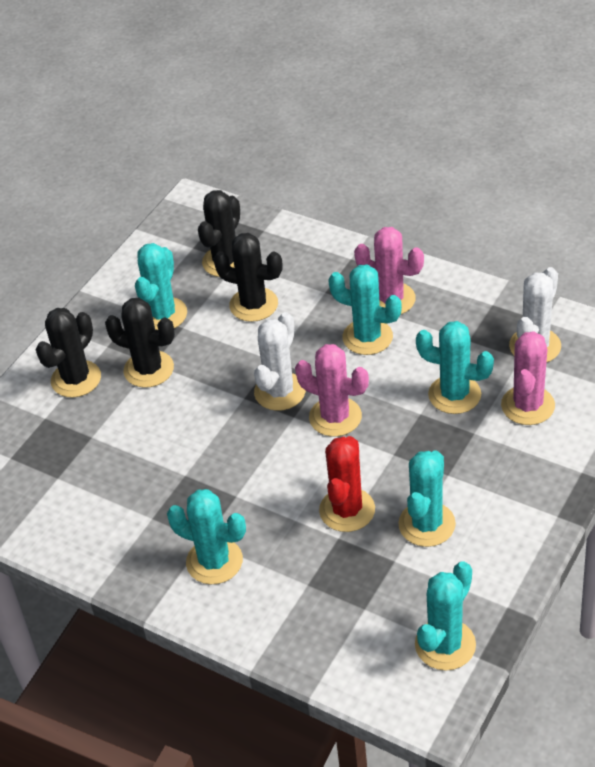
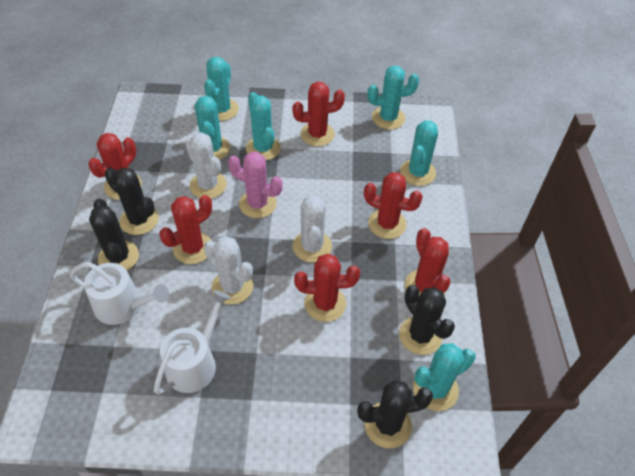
pink cactus: [295,344,369,437] [354,227,424,315] [501,331,555,425] = 3 -> [228,152,283,218] = 1
red cactus: [319,436,375,532] = 1 -> [88,133,142,200] [159,195,212,264] [292,81,345,146] [294,254,360,322] [364,172,423,239] [405,228,451,295] = 6
white cactus: [254,312,306,411] [509,267,561,363] = 2 -> [185,132,227,199] [204,236,253,304] [292,194,332,263] = 3
white watering can: none = 0 -> [70,262,169,325] [154,290,231,395] = 2

